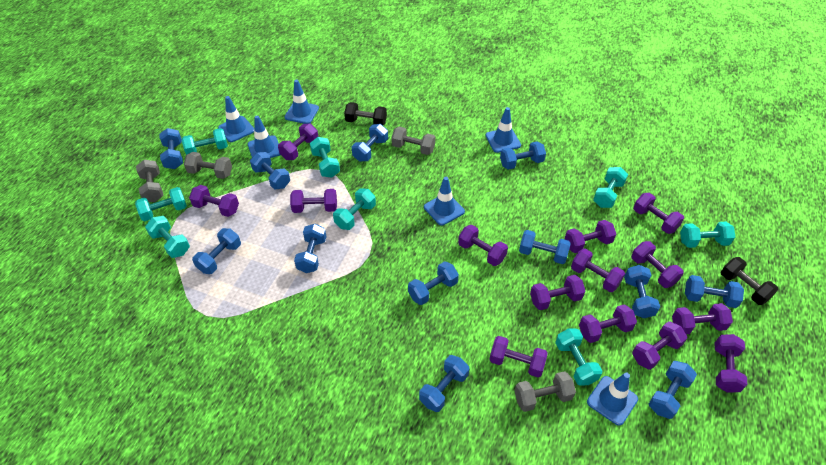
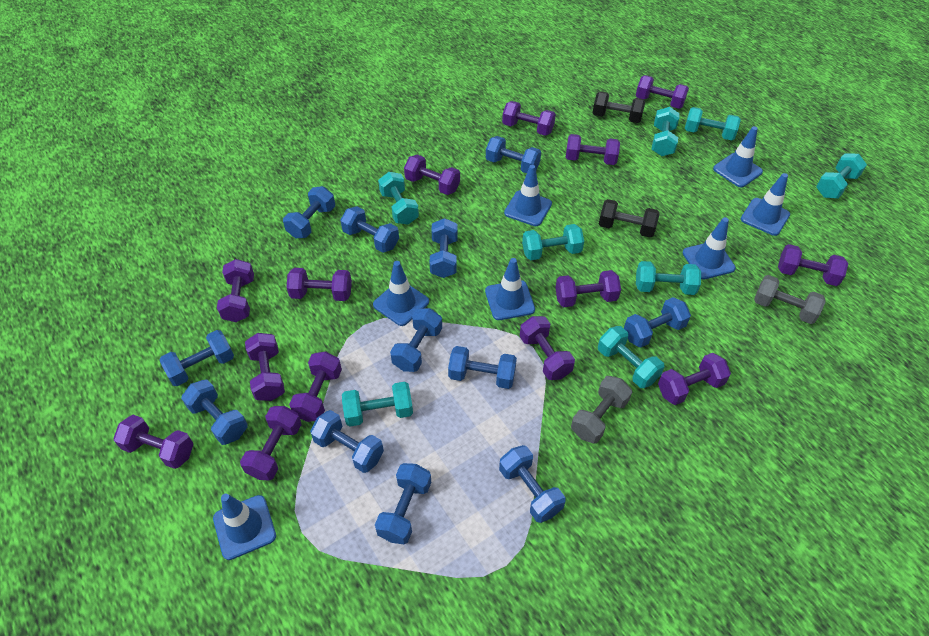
blue traffic cone: [218,96,254,142] [248,115,280,158] [285,80,319,124] [424,177,465,225] [485,107,521,153] [587,372,638,426] = 6 -> [213,493,276,560] [373,261,429,326] [485,258,535,320] [504,165,552,226] [683,217,736,280] [713,126,763,187] [741,173,790,236] = 7
grey dumbbell: [136,160,163,202] [184,152,232,179] [391,127,435,155] [515,371,576,412] = 4 -> [571,376,632,444] [754,275,825,324] = 2

